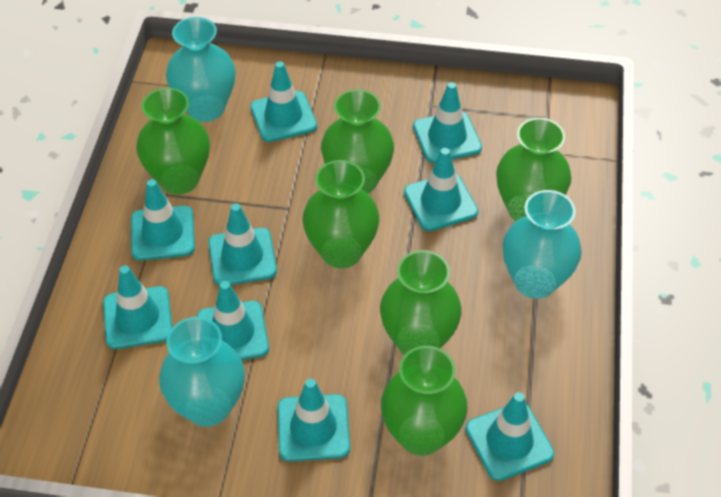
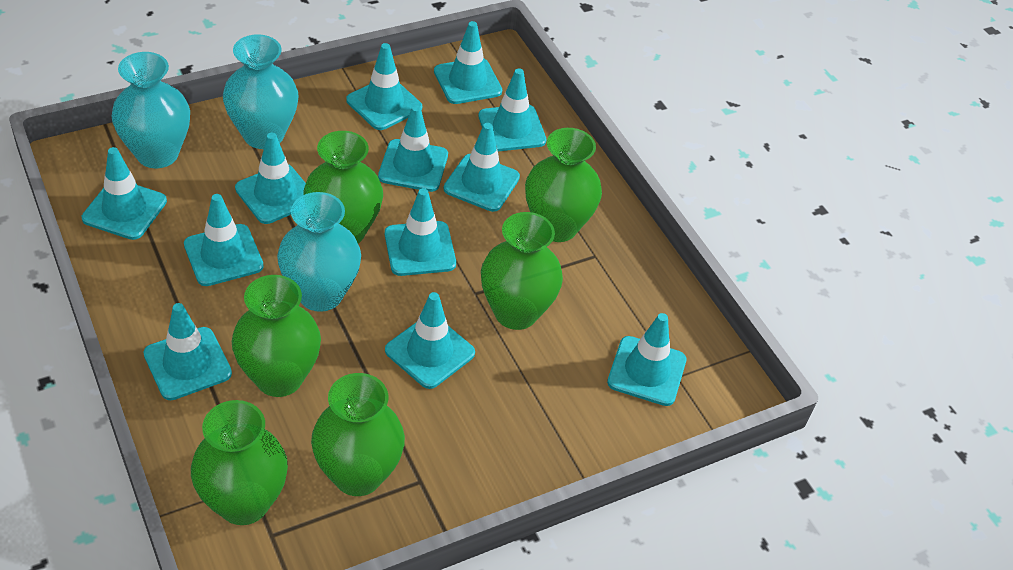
turquoise traffic cone: [103,265,172,349] [131,179,195,260] [197,281,269,360] [209,203,277,286] [251,61,317,142] [278,378,350,462] [404,148,478,231] [413,82,482,163] [466,392,554,481] = 9 -> [82,147,167,240] [143,303,232,400] [184,194,264,286] [235,133,306,224] [346,43,422,130] [378,105,448,192] [385,188,456,276] [385,292,475,389] [434,21,502,104] [443,123,520,212] [478,68,546,151] [607,313,686,406] = 12

